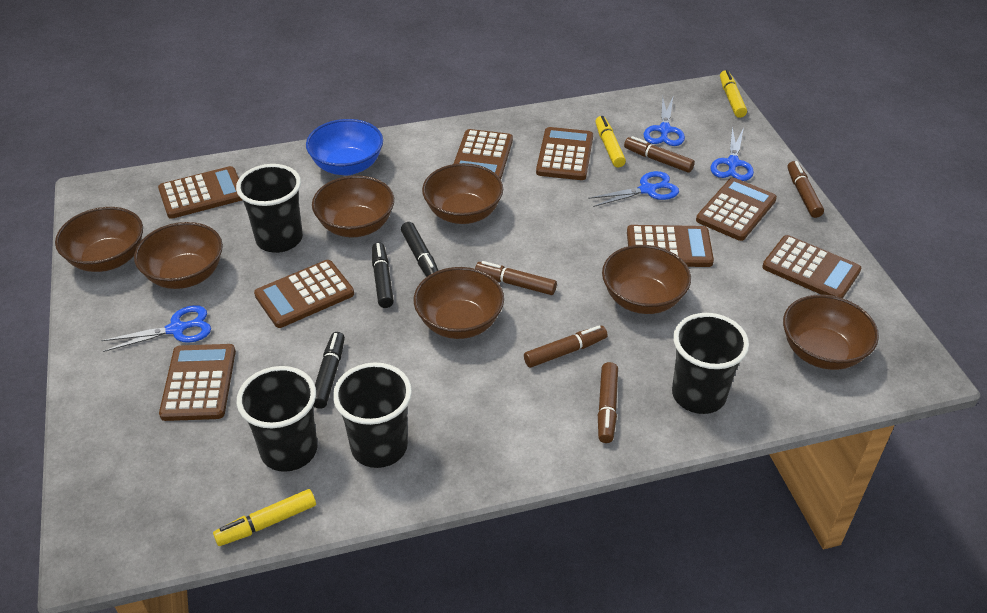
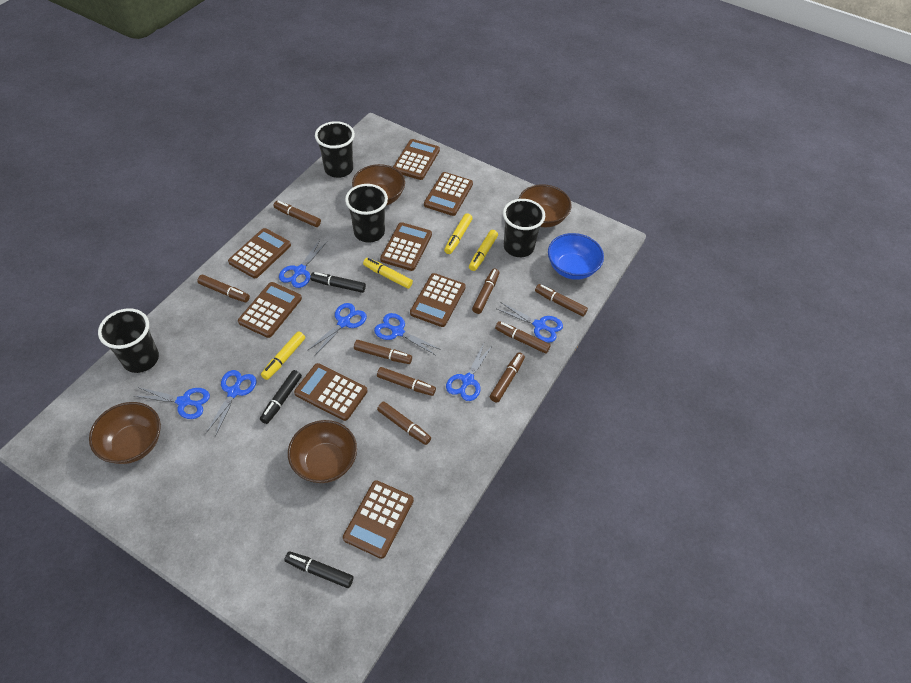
blue scissors: [101,305,211,352] [588,171,679,207] [644,96,685,146] [711,127,754,181] = 4 -> [135,387,210,419] [206,370,256,437] [279,240,327,288] [308,303,367,355] [374,313,441,355] [446,343,493,401] [497,302,563,343] = 7
brown bowl: [55,207,143,272] [134,222,223,289] [312,175,394,237] [414,267,504,339] [422,163,503,224] [602,245,691,314] [783,295,879,370] = 7 -> [89,402,161,464] [288,420,357,483] [352,164,405,205] [519,184,572,227] = 4
brown marker: [475,261,557,295] [524,326,608,368] [598,362,618,443] [624,136,695,173] [787,161,824,218] = 5 -> [197,274,250,302] [274,201,321,227] [354,340,412,364] [377,367,436,396] [377,402,431,445] [472,268,499,314] [490,352,525,402] [495,321,551,354] [535,284,588,317] = 9
yellow marker: [213,489,316,546] [595,116,626,167] [720,70,747,118] = 3 -> [261,331,305,380] [363,258,413,289] [444,213,473,254] [469,230,498,271] = 4

